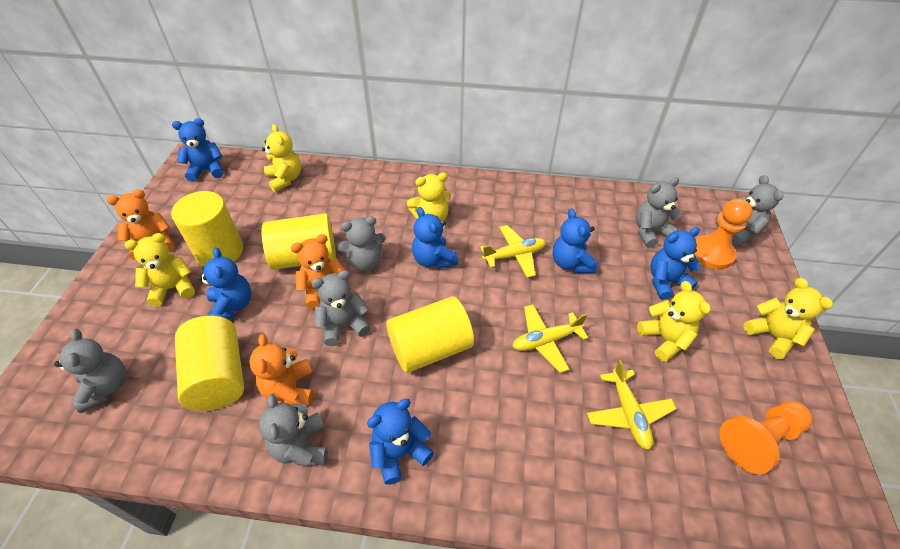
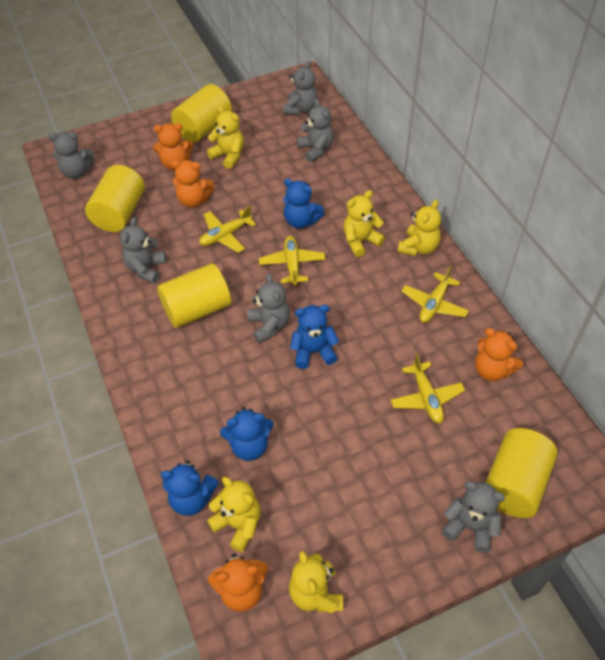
blue teddy bear: [172,118,224,182] [198,248,251,319] [367,399,434,485] [412,207,459,269] [553,208,597,273] [650,227,701,300] = 6 -> [161,460,218,516] [220,407,274,461] [283,178,324,229] [290,305,339,369] = 4
orange pawn: [694,199,752,269] [719,401,813,474] = 2 -> none = 0
orange teddy bear: [107,189,174,260] [249,334,313,406] [291,234,345,309] = 3 -> [153,123,193,170] [171,160,214,208] [208,553,268,612] [475,328,523,381] = 4
yellow plane: [480,225,546,278] [512,304,588,373] [587,360,677,450] = 3 -> [199,206,256,253] [259,236,326,286] [391,354,465,423] [401,266,469,323] = 4

